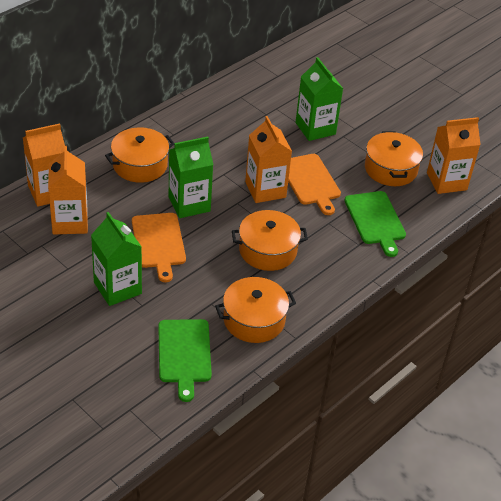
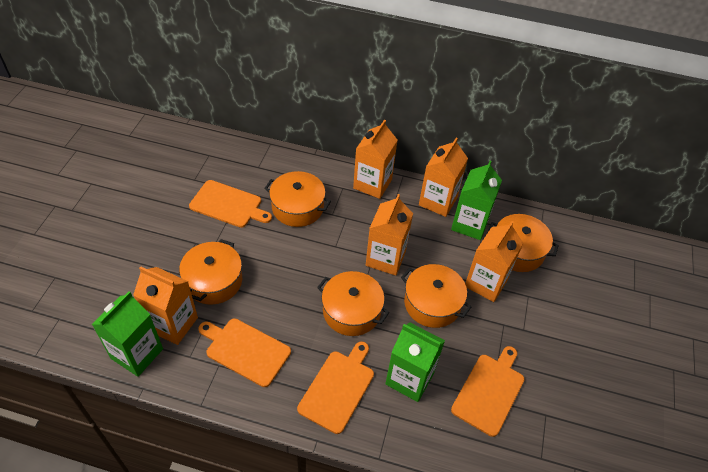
green cutting board: [158,319,212,402] [344,191,406,257] = 2 -> none = 0
orange carton: [23,123,65,207] [48,146,88,235] [245,116,292,203] [427,117,481,194] = 4 -> [133,266,198,345] [353,120,398,199] [366,194,413,276] [419,138,468,217] [465,221,523,302] = 5
orange cutting board: [132,213,186,282] [288,154,341,215] = 2 -> [189,180,272,228] [198,318,291,387] [297,341,374,434] [451,346,525,437] = 4
orange pot: [105,127,175,183] [215,277,296,343] [232,210,308,271] [365,131,423,186] = 4 -> [179,239,242,305] [264,171,331,227] [317,271,390,336] [401,264,471,328] [488,214,559,272] = 5

